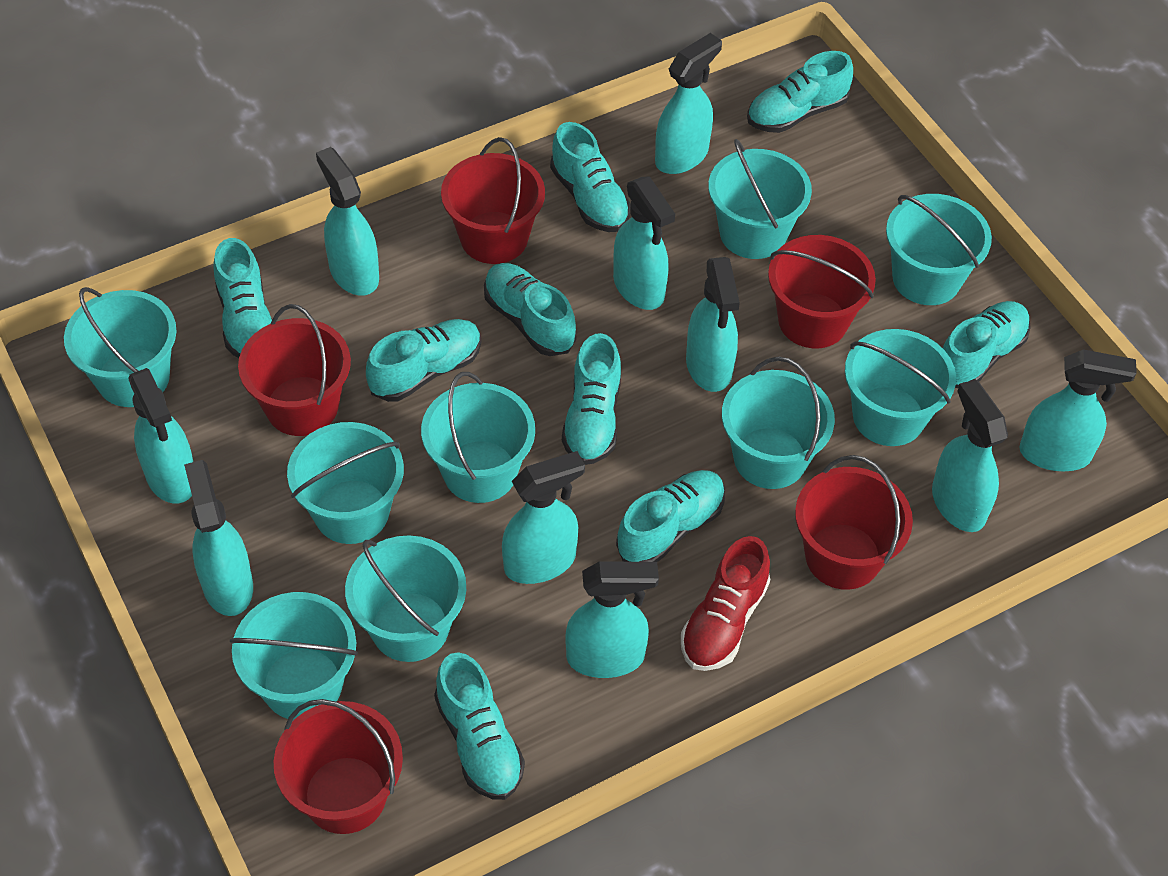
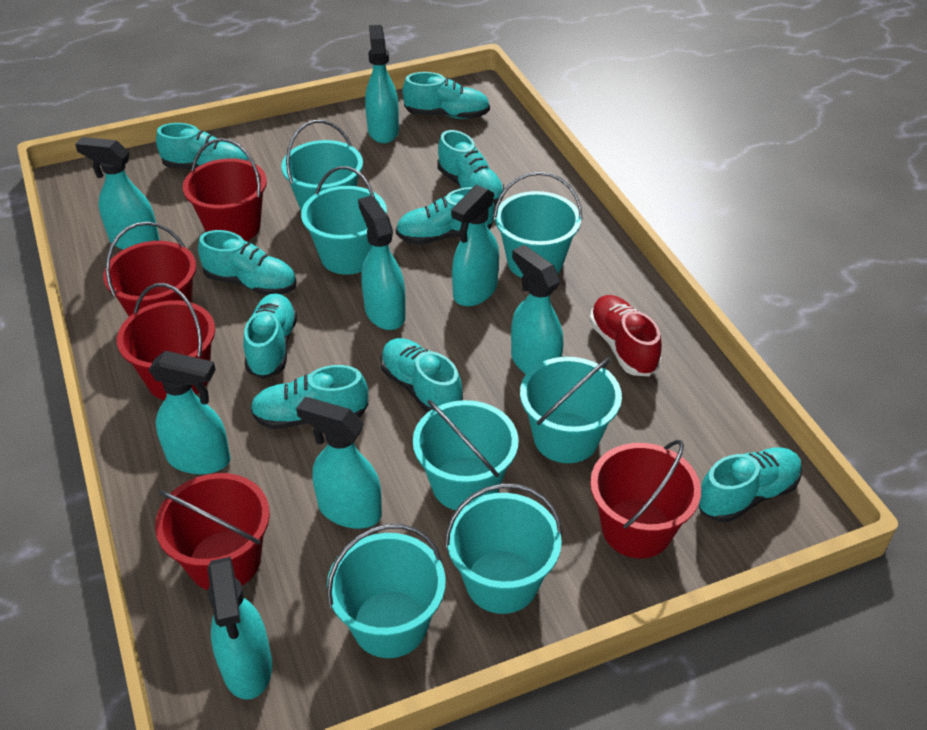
turquoise bucket: [64,287,177,407] [230,592,358,720] [287,422,404,544] [345,535,466,662] [421,372,535,503] [708,139,812,259] [722,357,835,489] [845,329,956,446] [886,194,992,305] = 9 -> [281,120,363,211] [301,166,387,275] [327,524,446,658] [413,400,519,510] [445,484,562,614] [493,172,582,278] [520,357,622,463] = 7
turquoise spray bottle: [128,368,193,504] [184,460,253,616] [316,147,379,296] [502,451,585,584] [565,561,659,678] [613,176,675,310] [655,33,722,174] [686,257,740,392] [932,379,1008,532] [1019,349,1137,471] = 10 -> [75,137,160,250] [149,351,231,474] [208,556,272,700] [296,397,382,529] [358,196,406,330] [365,25,399,143] [451,185,499,306] [511,245,563,374] = 8

